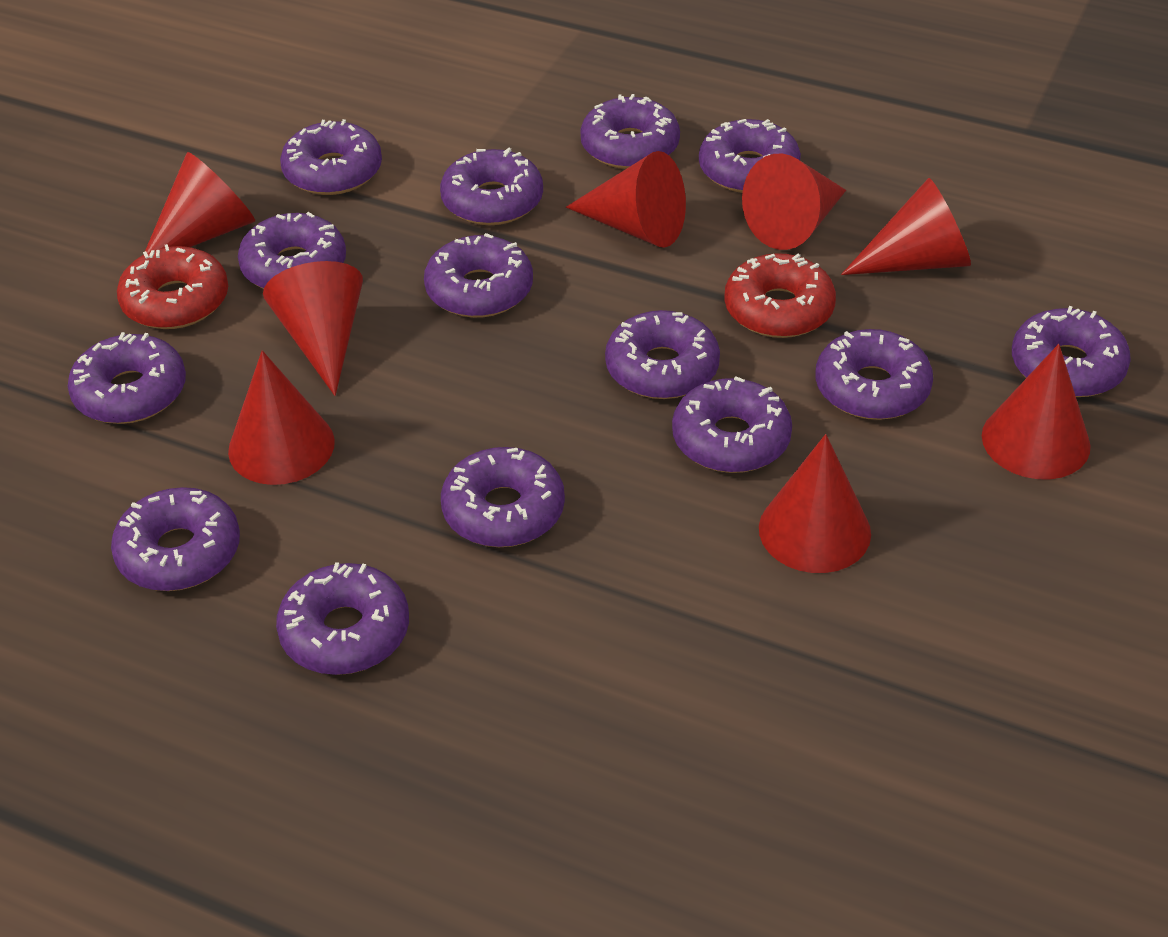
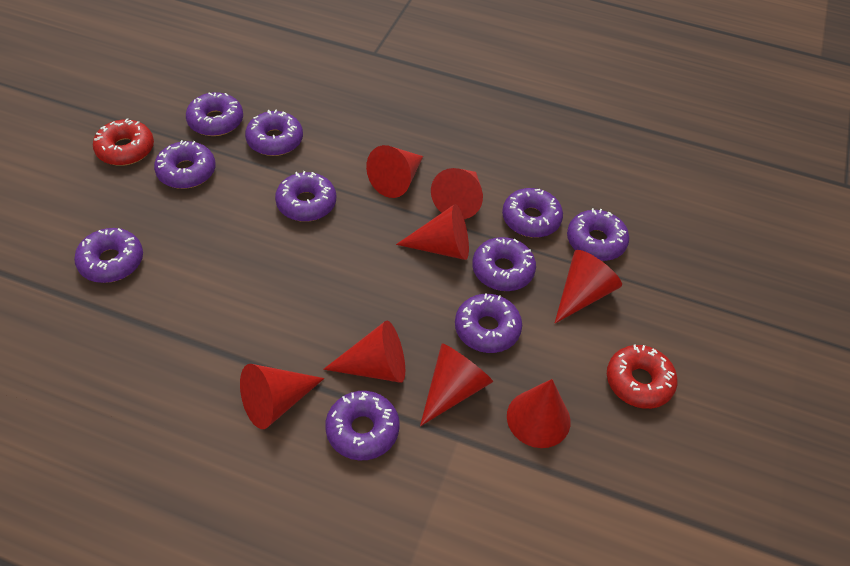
purple donut: [68,332,186,424] [111,487,240,591] [238,212,346,289] [276,562,409,675] [280,119,382,195] [424,233,533,318] [440,148,543,225] [441,447,565,547] [580,94,680,169] [605,310,720,399] [672,376,792,473] [699,119,801,193] [816,329,933,420] [1012,306,1131,397] = 14 -> [74,228,143,283] [154,140,215,189] [186,92,243,136] [245,110,303,156] [275,171,336,222] [325,391,400,460] [455,293,522,353] [472,237,536,291] [502,188,563,238] [567,208,629,261] = 10

